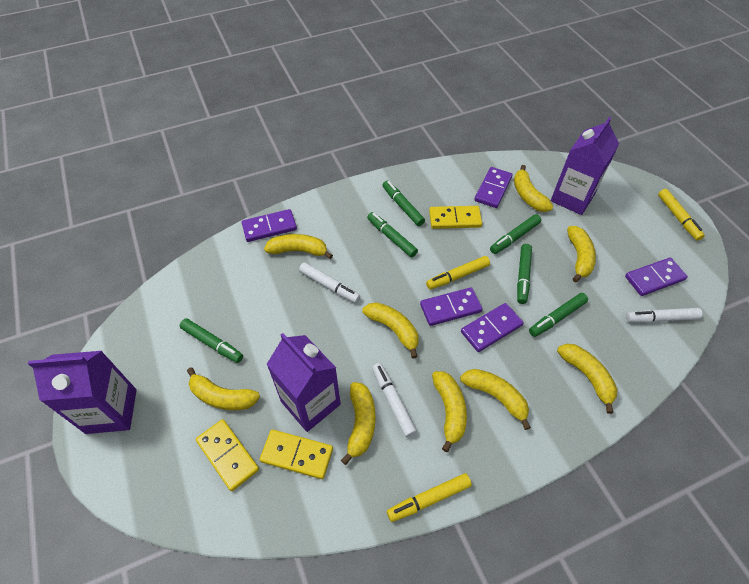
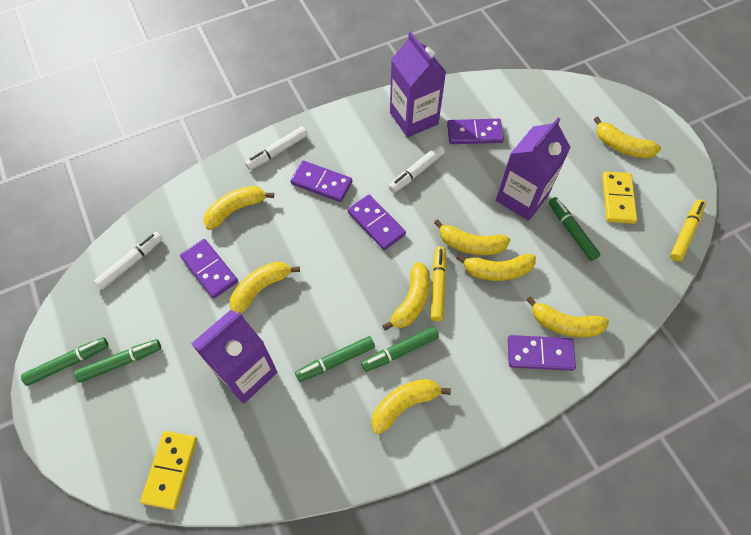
green marker: [180,318,243,363] [367,212,418,257] [383,181,425,226] [490,214,541,254] [517,244,532,304] [529,293,588,337] = 6 -> [21,337,109,386] [74,339,161,383] [295,336,375,382] [361,326,439,372] [549,197,601,261] = 5
yellow banana: [187,367,260,410] [264,234,333,259] [341,382,375,465] [362,302,419,358] [432,371,467,452] [460,369,531,430] [514,165,553,212] [557,344,617,414] [567,226,596,282] = 9 -> [203,186,274,230] [230,262,300,314] [371,379,451,434] [382,262,430,331] [434,219,510,255] [456,254,536,281] [526,296,609,337] [594,117,661,158] = 8
yellow domino: [196,419,259,491] [260,429,333,479] [429,206,482,229] = 3 -> [140,431,197,510] [602,171,637,224] = 2
yellow marker: [387,473,472,522] [426,256,490,290] [658,189,705,241] = 3 -> [431,246,447,321] [670,200,706,261] = 2

